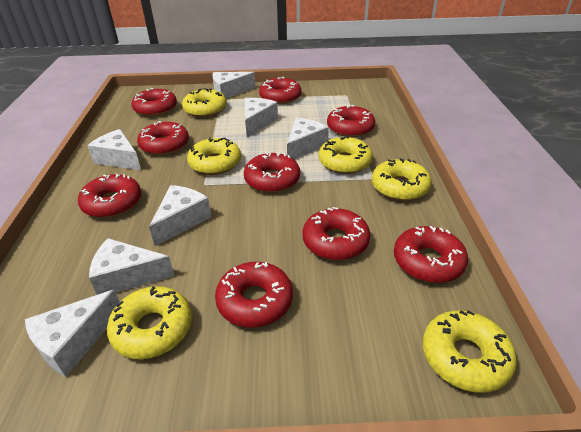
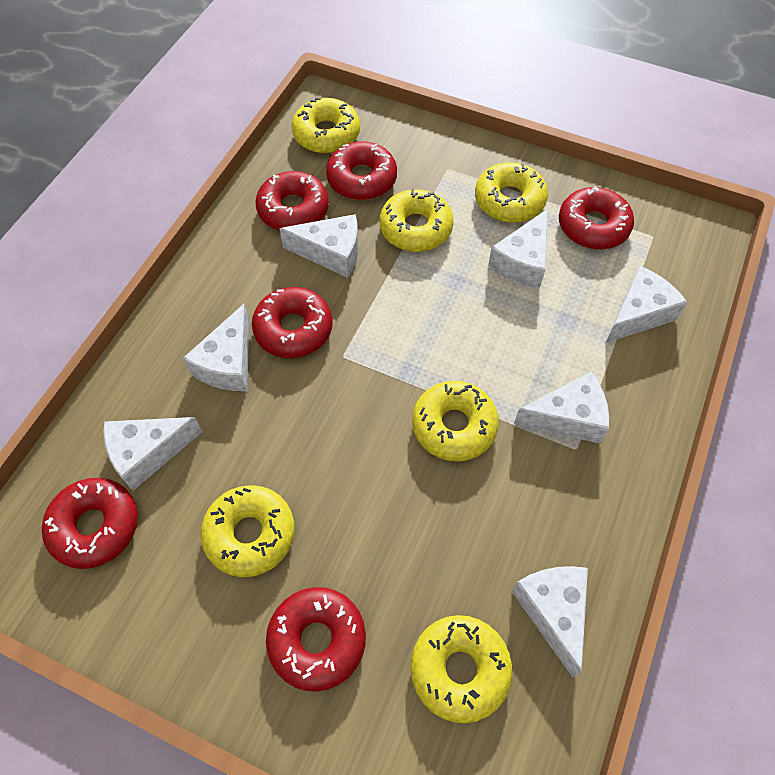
red donut: [78,174,141,218] [131,88,177,117] [137,121,189,155] [215,262,293,327] [244,152,300,193] [259,77,301,104] [303,207,370,260] [327,105,375,137] [394,226,468,283] = 9 -> [42,478,138,569] [252,287,333,358] [255,171,329,231] [266,587,366,692] [326,141,397,200] [559,186,634,250] = 6

